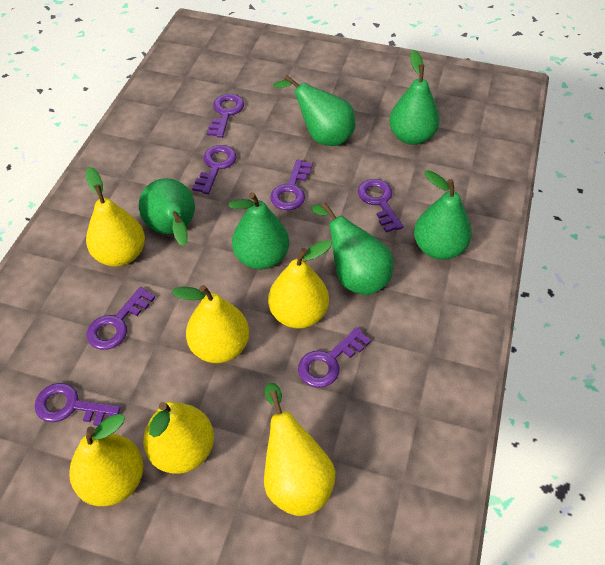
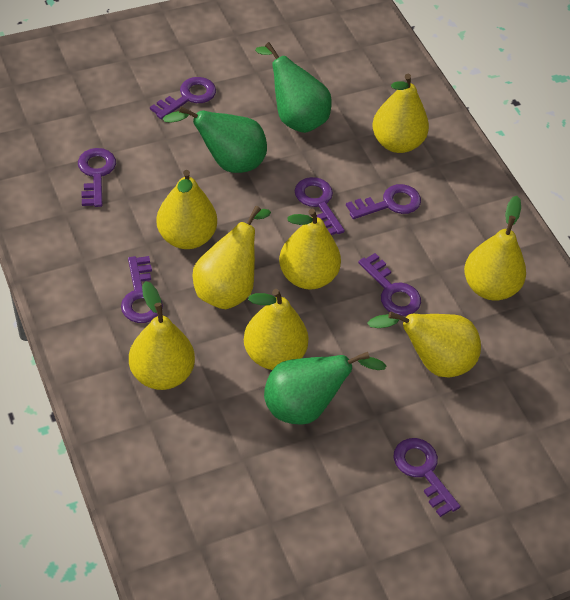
green pear: [139,178,195,246] [229,192,289,269] [273,75,355,146] [311,202,393,295] [389,50,440,145] [414,170,472,260] = 6 -> [163,107,267,173] [255,42,332,133] [264,352,386,425] = 3
yellow pear: [69,414,143,506] [86,167,145,267] [143,401,214,474] [172,285,249,363] [264,383,335,516] [268,240,332,329] = 6 -> [129,281,195,390] [156,170,217,249] [192,206,271,309] [244,289,308,370] [279,209,341,289] [367,311,481,378] [373,74,429,153] [464,196,526,301] = 8

